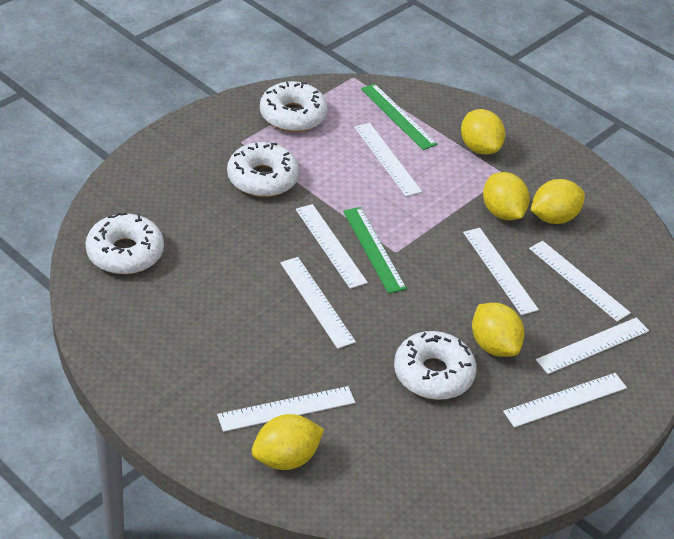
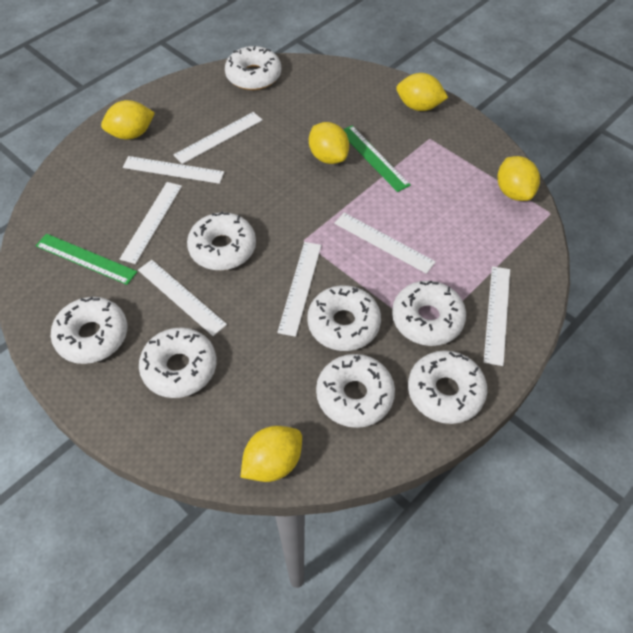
white donut: [85,212,164,274] [227,142,299,197] [260,81,328,132] [394,331,477,400] = 4 -> [51,297,127,364] [139,327,216,398] [187,212,256,270] [225,46,281,90] [307,285,381,351] [316,354,395,428] [392,281,466,346] [408,350,487,424] = 8
white ruler: [217,386,355,432] [280,257,356,349] [296,204,368,289] [354,123,422,197] [463,228,539,315] [503,373,627,428] [529,241,631,322] [536,317,649,374] = 8 -> [120,182,182,264] [123,156,224,184] [138,260,227,336] [173,112,263,164] [277,242,321,337] [334,213,436,274] [484,266,510,366] = 7

